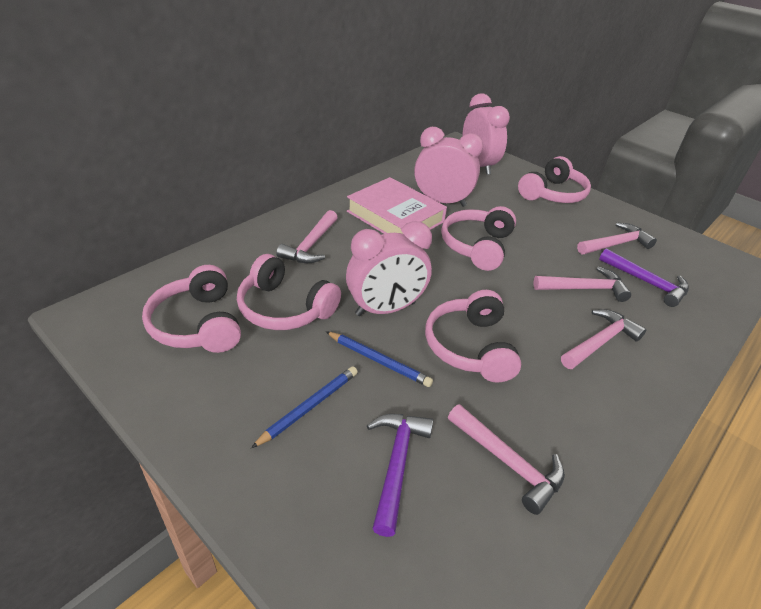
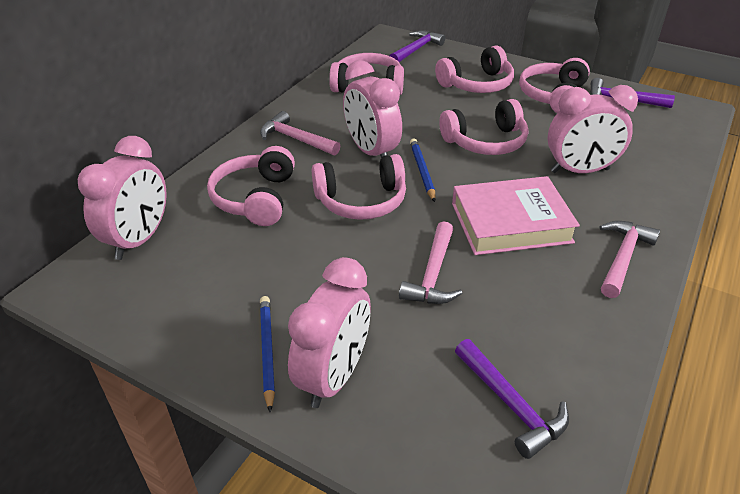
pink clock: [346,221,432,316] [414,127,483,207] [463,93,510,175] = 3 -> [78,136,167,260] [288,257,371,408] [343,60,402,158] [548,85,638,173] = 4
pink hammer: [276,210,338,263] [448,404,565,515] [533,266,631,302] [561,309,646,369] [577,223,657,254] = 5 -> [260,111,340,155] [399,221,463,304] [599,221,660,298] = 3
pink headphones: [142,265,241,353] [237,254,341,330] [425,290,521,382] [441,206,516,271] [518,156,591,203] = 5 -> [207,146,295,226] [312,154,406,220] [329,53,404,95] [435,46,514,93] [439,99,528,155] [519,58,590,113] = 6
purple hammer: [367,414,433,537] [599,248,689,307] = 2 -> [390,30,445,62] [455,339,569,459] [590,78,675,108] = 3

